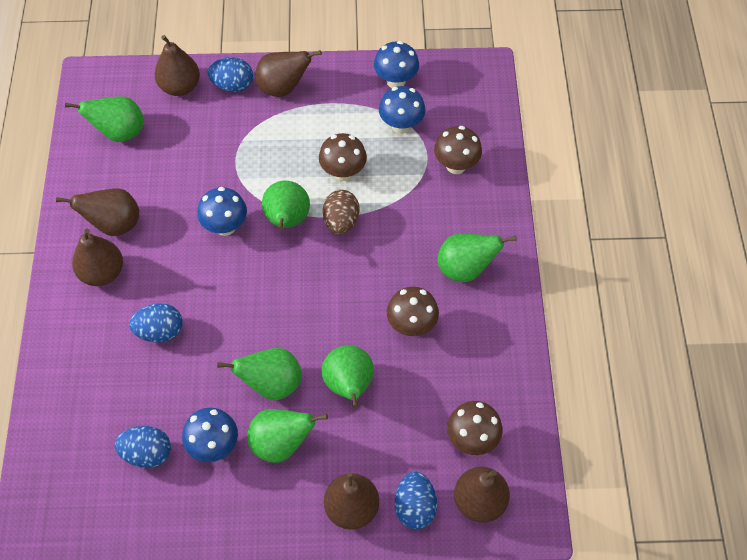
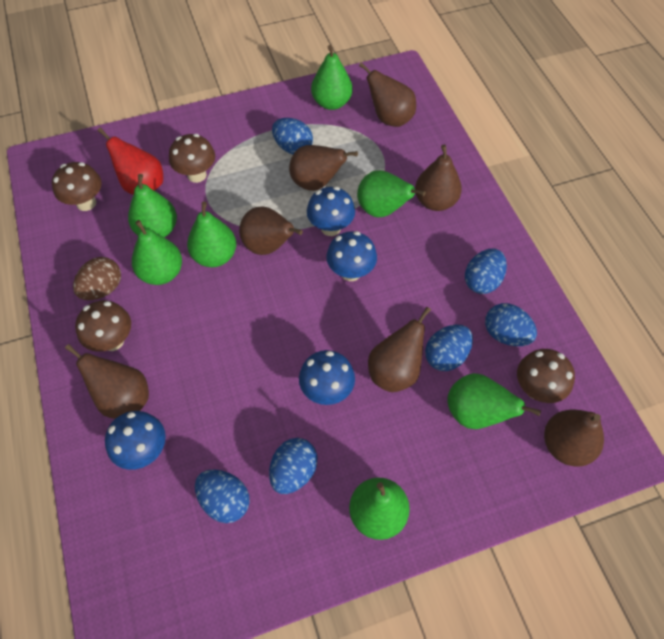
blue egg: [115,426,171,468] [129,303,183,343] [207,57,253,92] [395,472,437,529] = 4 -> [195,470,250,523] [269,438,317,494] [272,118,313,154] [425,325,473,371] [465,248,507,294] [485,303,537,346] = 6
brown pear: [56,188,139,236] [72,229,123,286] [155,35,200,96] [255,50,322,97] [324,472,379,530] [454,467,510,523] = 6 -> [65,344,149,419] [239,207,303,255] [289,145,358,191] [359,62,416,127] [368,307,431,392] [415,145,462,211] [544,409,604,467] = 7
green pear: [65,96,144,142] [217,348,302,400] [247,409,328,463] [262,181,310,230] [322,345,374,408] [437,234,517,282] = 6 -> [128,174,177,237] [132,220,182,285] [187,201,236,267] [311,45,353,110] [349,478,410,540] [357,170,426,217] [447,373,541,429] = 7
red pear: none = 0 -> [97,127,163,195] = 1

